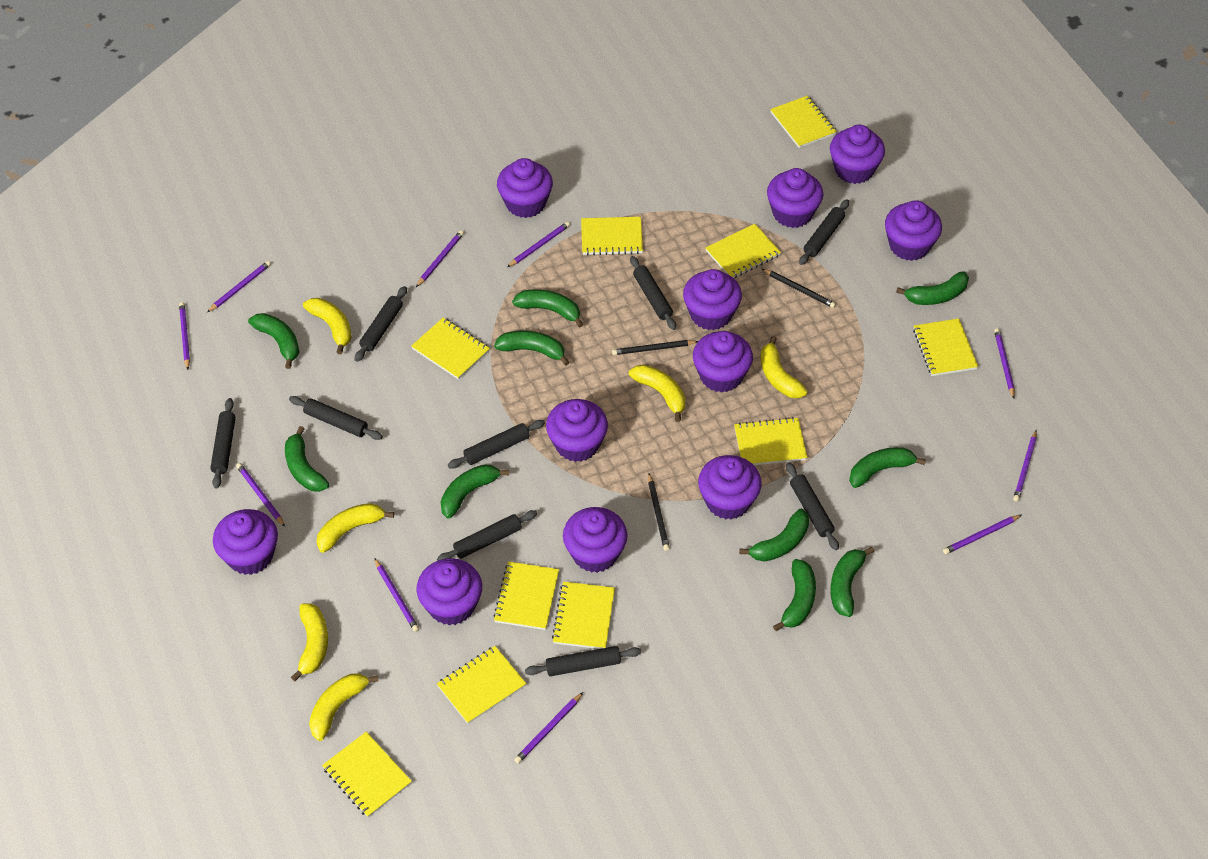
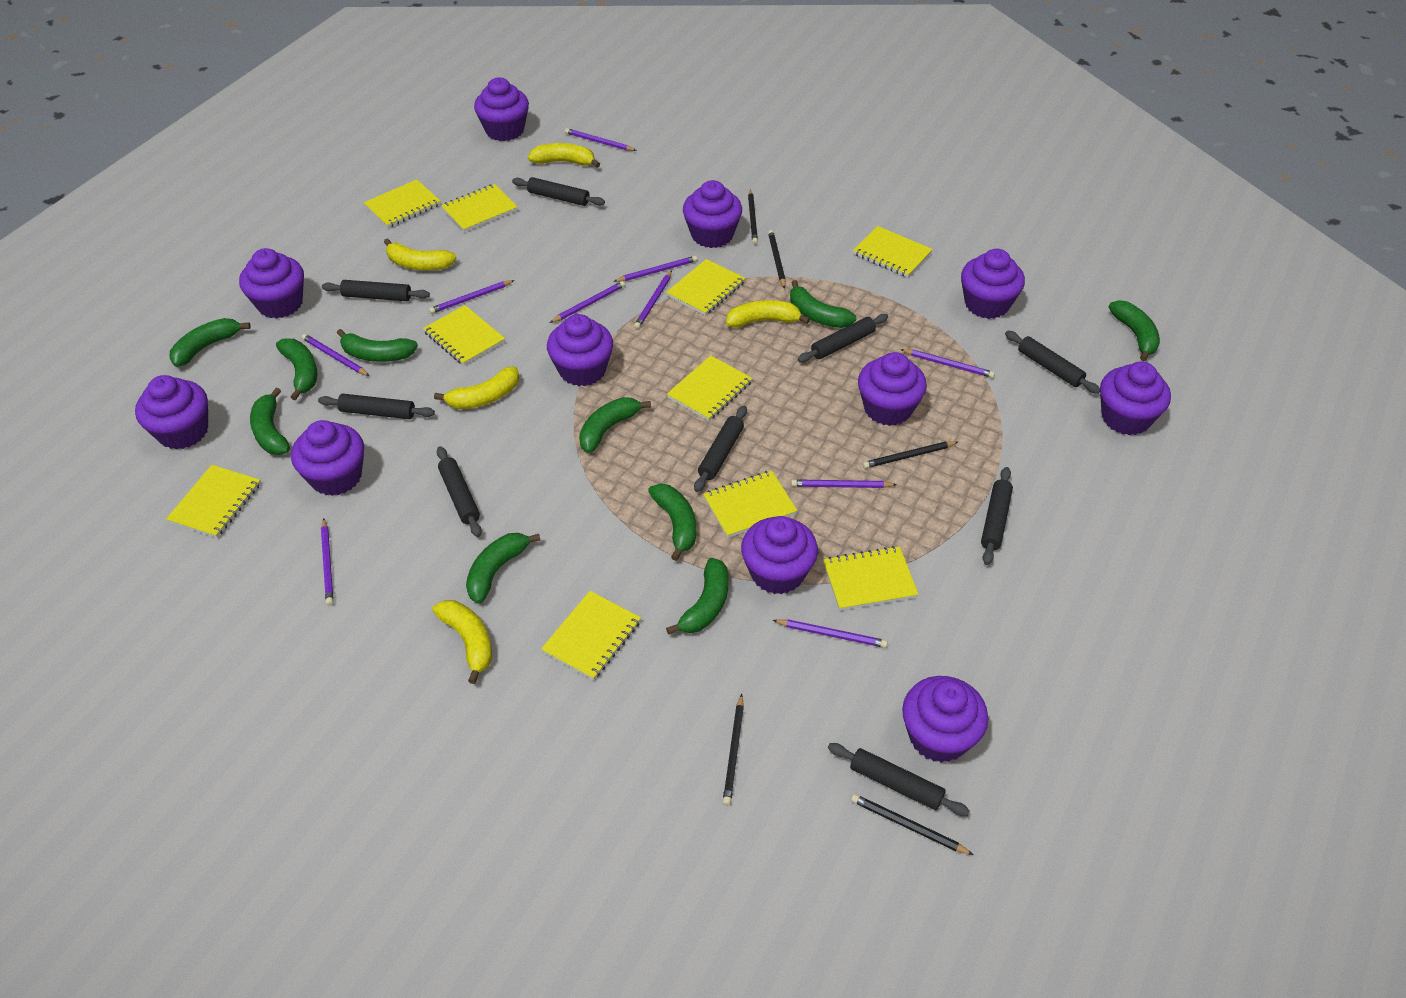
black pencil: [612,340,698,355] [648,474,670,551] [762,269,836,308] = 3 -> [723,694,744,805] [748,189,758,244] [768,230,786,289] [851,794,974,855] [863,441,958,468] = 5
yellow banana: [291,603,328,681] [303,298,352,354] [309,673,379,741] [317,503,394,553] [629,365,686,422] [760,336,808,398] = 6 -> [384,238,457,270] [433,600,492,684] [434,366,519,409] [528,143,600,168] [726,300,810,328] = 5

